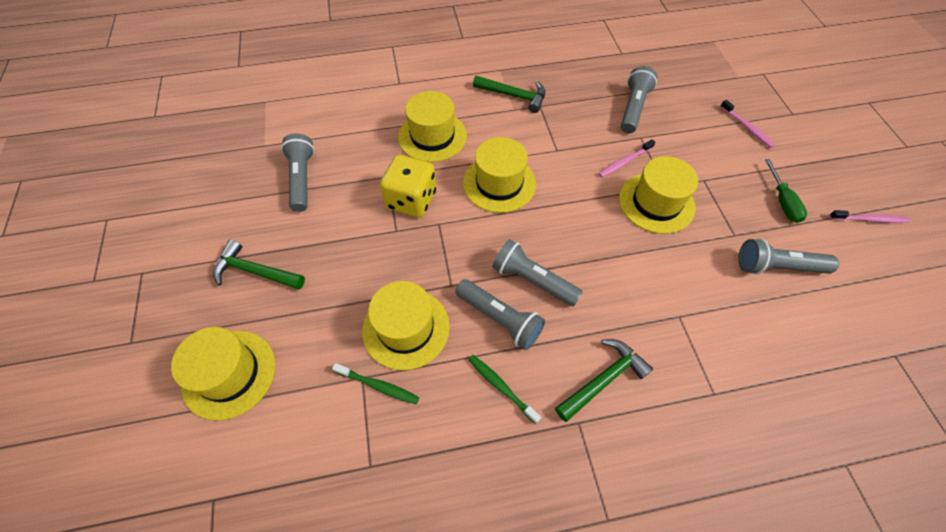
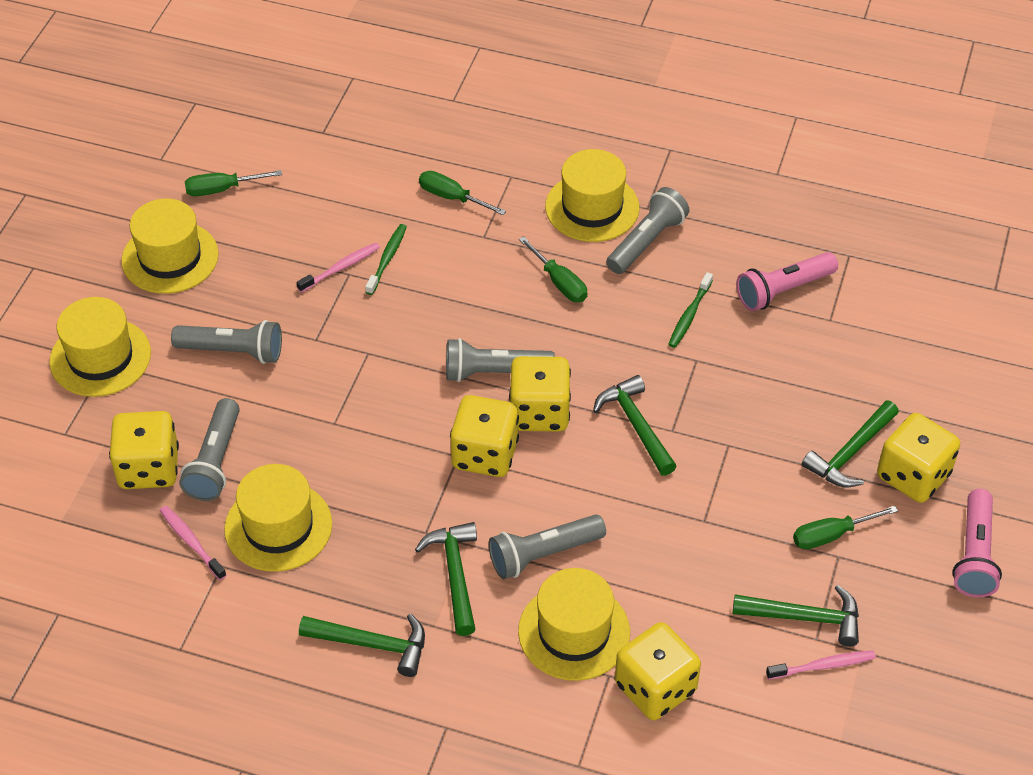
green hammer: [213,240,305,290] [473,76,545,113] [555,339,653,422] = 3 -> [299,614,425,677] [415,522,477,636] [593,375,677,476] [733,585,859,647] [802,400,899,487] = 5
green screwdriver: [765,159,807,223] = 1 -> [185,170,282,196] [419,171,506,215] [519,236,588,302] [793,506,898,549] = 4
pink flashlight: none = 0 -> [736,252,838,311] [952,489,1002,598] = 2
yellow dice: [380,155,436,218] = 1 -> [109,411,179,489] [450,395,519,477] [509,356,571,432] [615,622,701,720] [877,413,960,503] = 5

